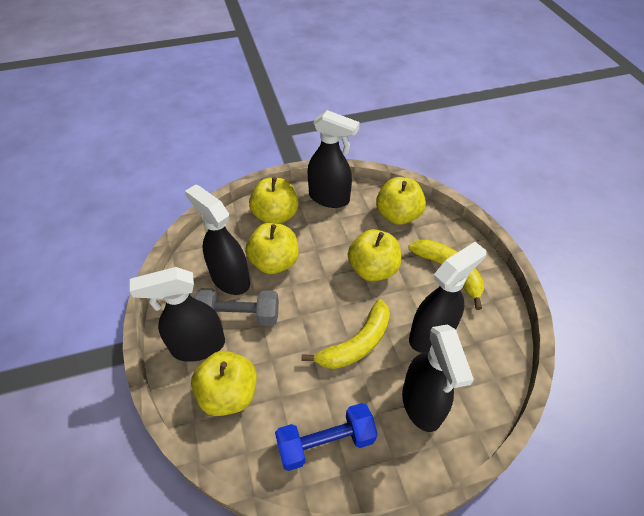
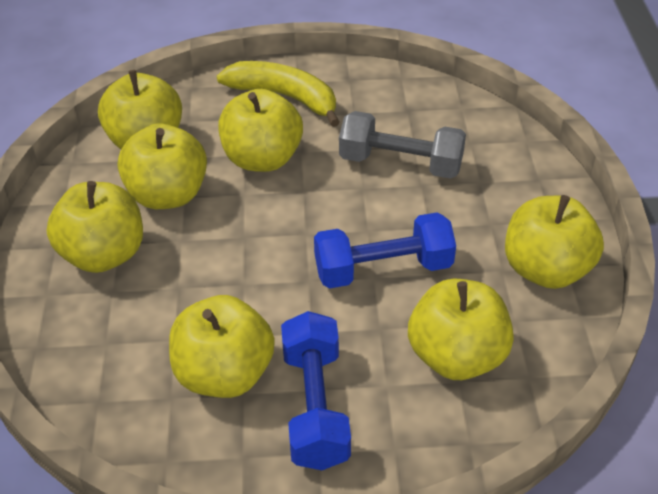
black spray bottle: [130,267,225,362] [185,184,250,295] [308,110,360,208] [402,324,474,432] [409,242,487,353] = 5 -> none = 0
blue dumbbell: [275,403,377,471] = 1 -> [281,311,351,470] [314,212,456,288] = 2
yellow apple: [191,351,257,416] [245,223,299,274] [249,177,298,224] [348,229,401,281] [376,177,426,225] = 5 -> [47,181,143,273] [98,70,182,149] [118,124,207,209] [169,295,275,398] [218,89,303,172] [408,278,514,380] [505,195,604,289] = 7
yellow banana: [302,299,390,369] [409,239,484,310] = 2 -> [217,61,340,127] = 1

